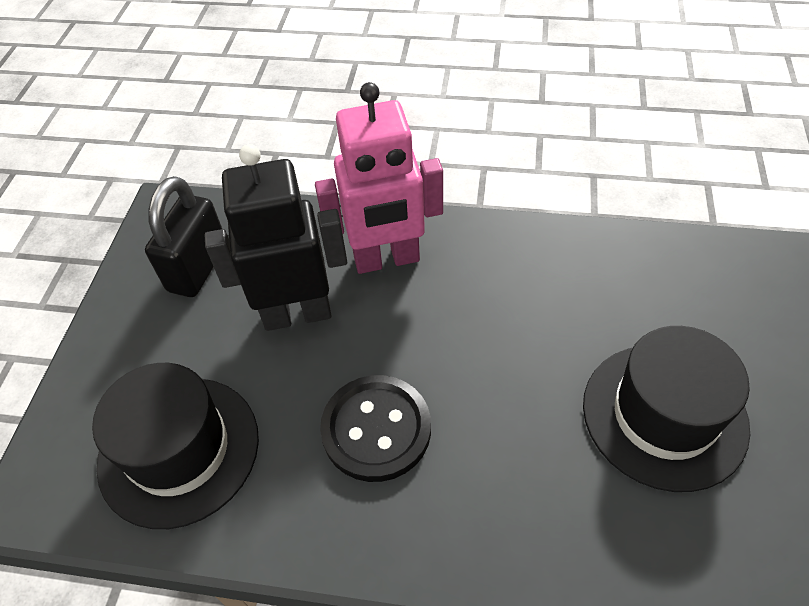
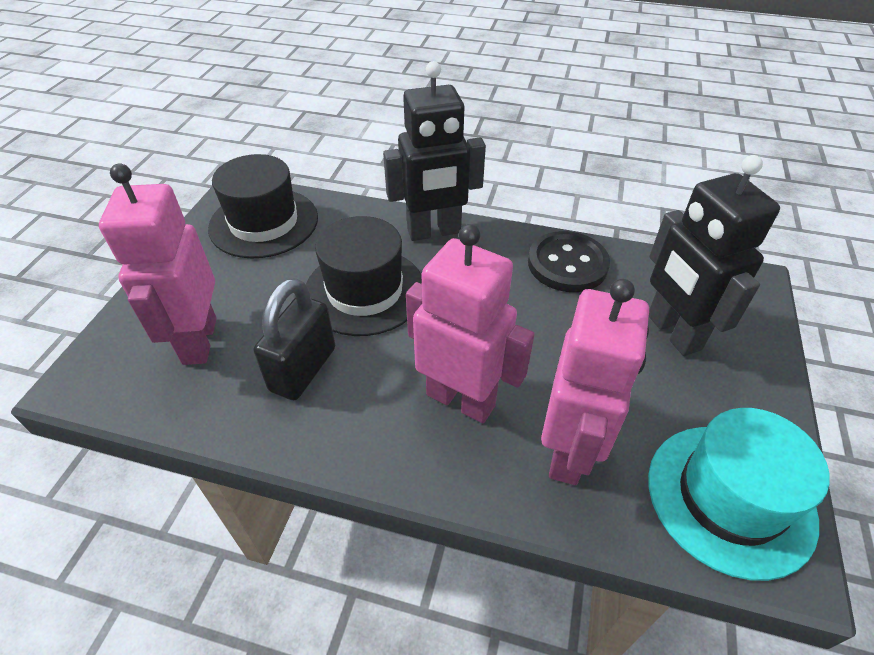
black robot: [205,144,347,331] = 1 -> [383,61,486,241] [649,155,780,356] = 2
pink robot: [315,82,443,274] = 1 -> [99,163,217,365] [406,224,535,423] [541,279,649,485] = 3
turquoise hat: none = 0 -> [648,408,830,581] = 1

